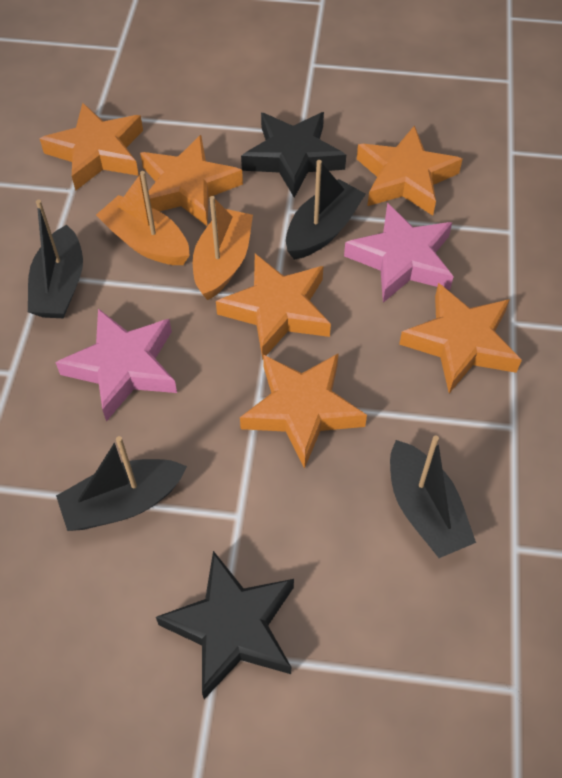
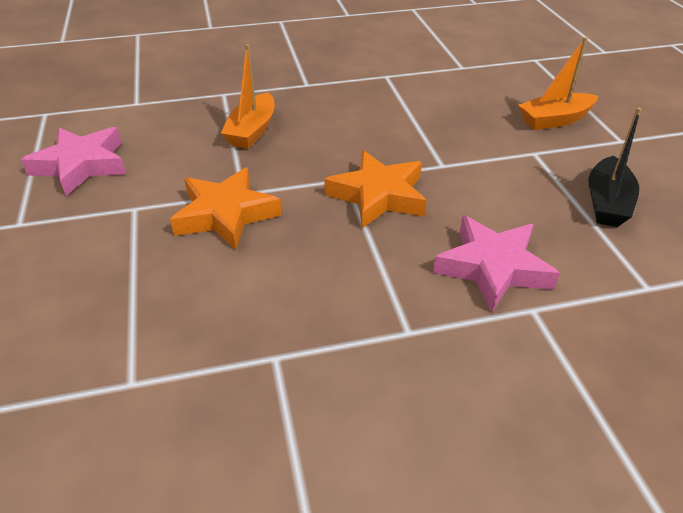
black boat: [28,200,83,318] [56,436,187,531] [286,160,366,260] [390,436,476,558] = 4 -> [588,108,642,227] = 1
black star: [156,551,294,699] [241,112,346,198] = 2 -> none = 0
orange star: [40,103,143,191] [140,135,243,226] [216,254,331,359] [240,353,367,469] [357,125,462,215] [399,283,522,393] = 6 -> [170,168,282,250] [324,151,426,228] = 2

